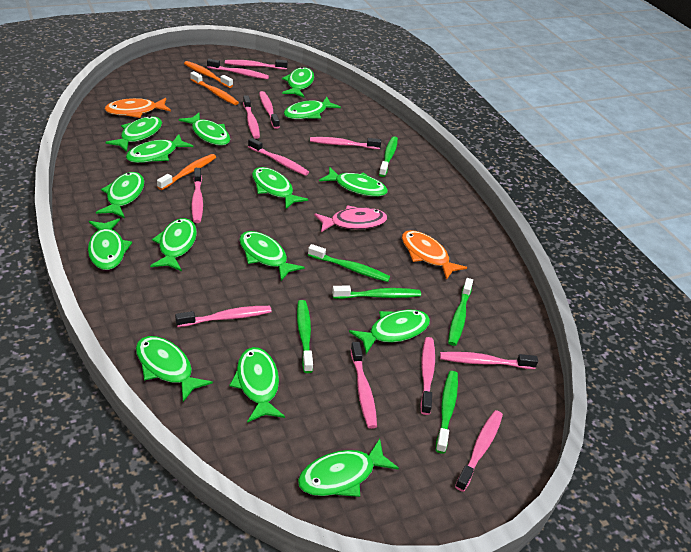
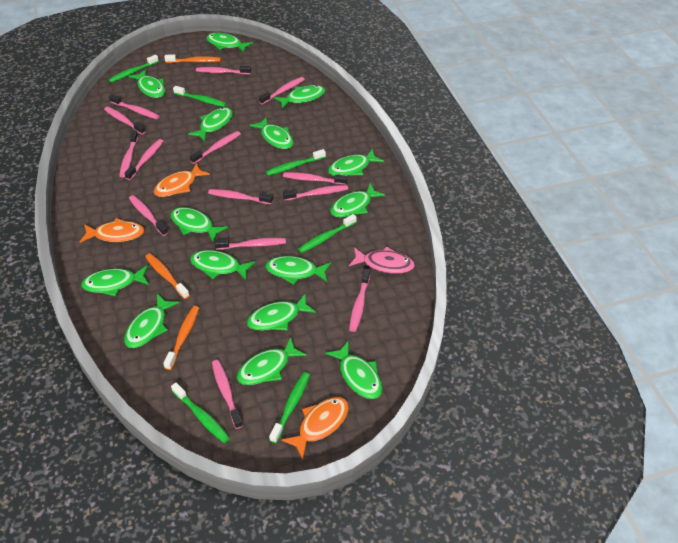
orange fish: [105,98,171,118] [402,230,467,280] = 2 -> [80,218,144,243] [154,163,210,197] [281,397,349,459] = 3
pink toothbrush: [175,306,272,327] [191,168,203,223] [207,59,269,79] [225,59,288,70] [243,95,260,139] [248,138,309,176] [259,91,280,129] [310,137,381,149] [350,342,377,429] [420,337,435,415] [440,352,538,369] [455,410,503,492] = 12 -> [104,106,146,135] [109,94,160,119] [119,131,138,177] [124,139,163,180] [129,195,168,236] [190,131,241,164] [196,66,251,75] [208,189,273,204] [212,360,243,429] [215,238,286,250] [259,77,305,105] [283,172,347,185] [283,185,348,201] [349,268,370,332] = 14

